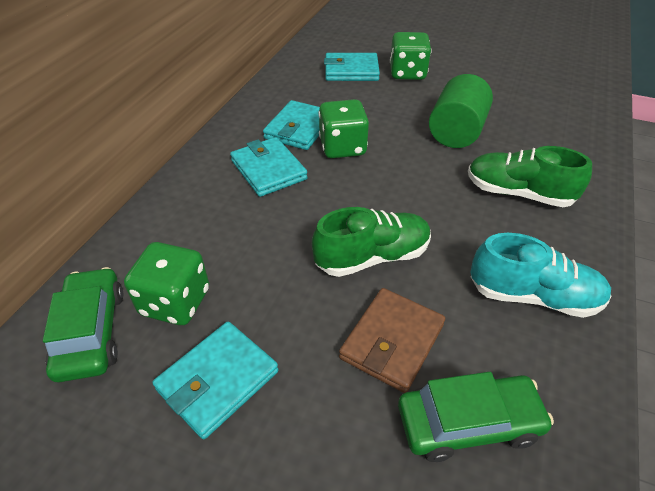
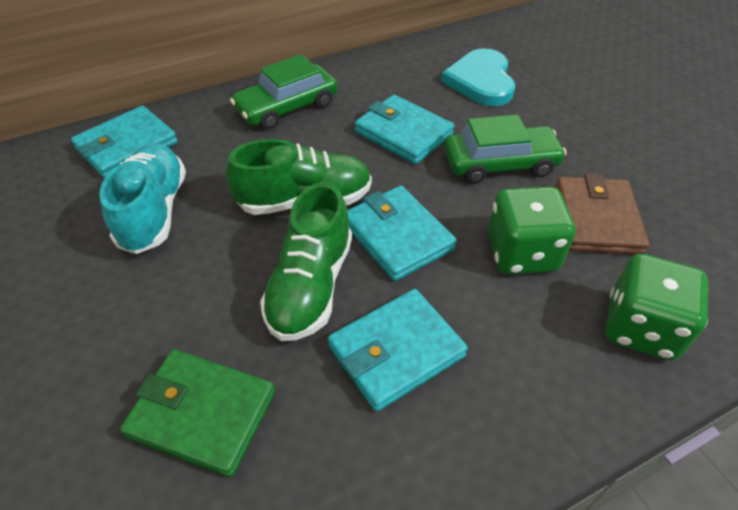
green cylinder: [429,74,493,148] = 1 -> none = 0
green dice: [124,242,209,325] [319,99,369,158] [390,32,432,80] = 3 -> [488,187,575,274] [606,254,708,361] = 2
green wallet: none = 0 -> [120,349,275,477] = 1
turquoise heart: none = 0 -> [441,48,515,106] = 1

